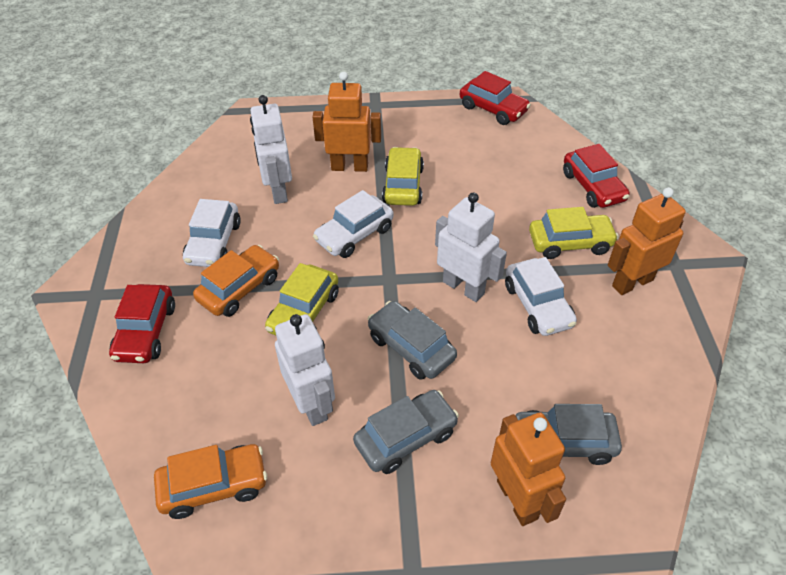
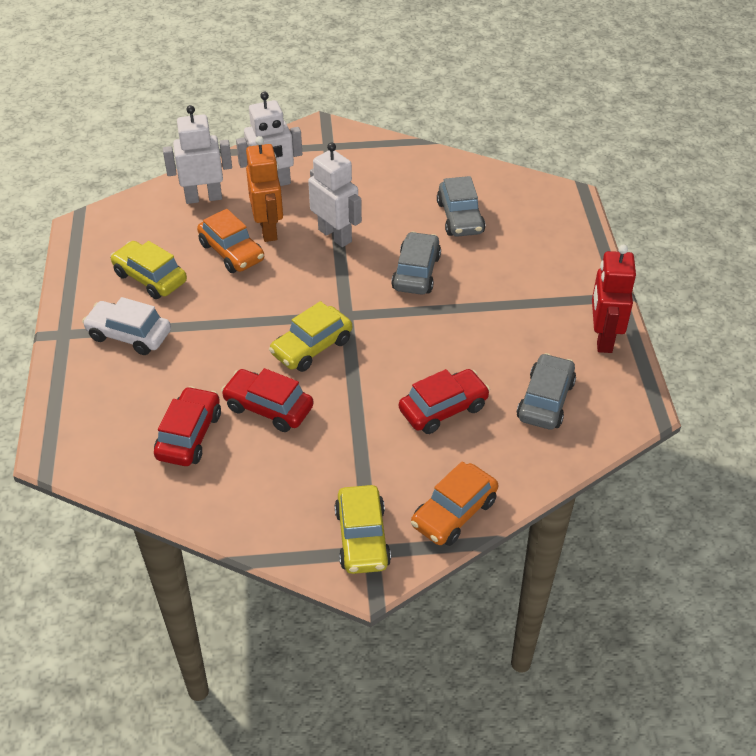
orange robot: [313,72,381,172] [491,412,566,526] [608,187,686,295] = 3 -> [246,136,283,242] = 1
red robot: none = 0 -> [592,244,636,353] = 1
white car: [183,199,241,267] [313,190,394,258] [505,257,577,336] = 3 -> [82,297,171,355] = 1

